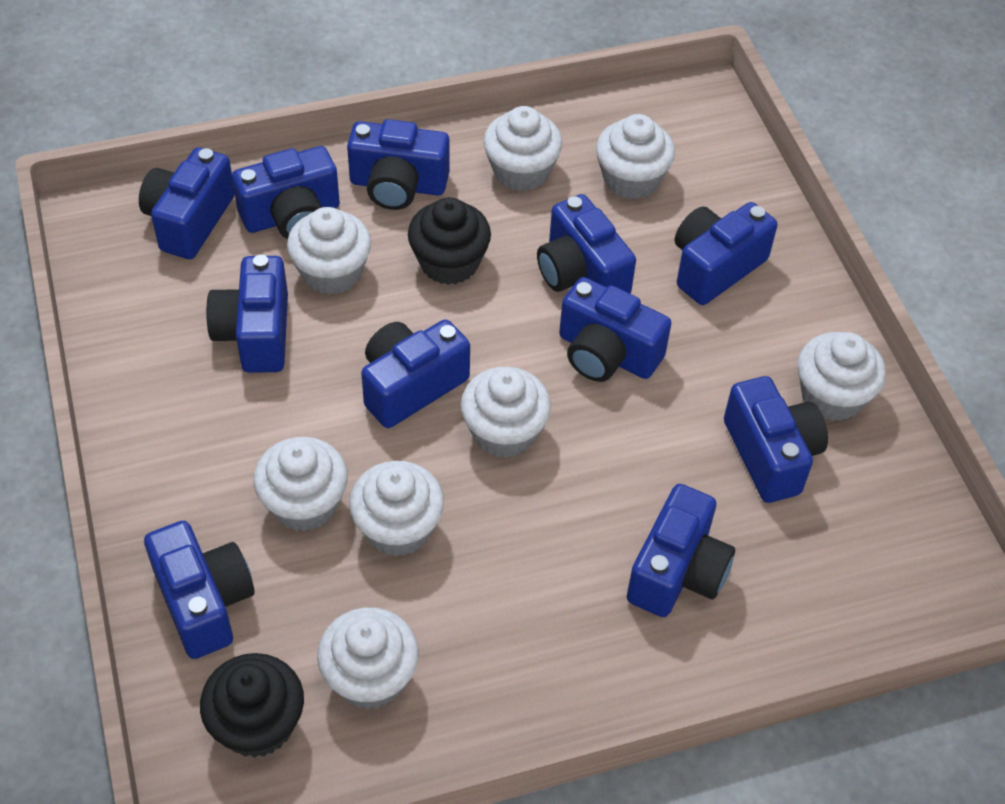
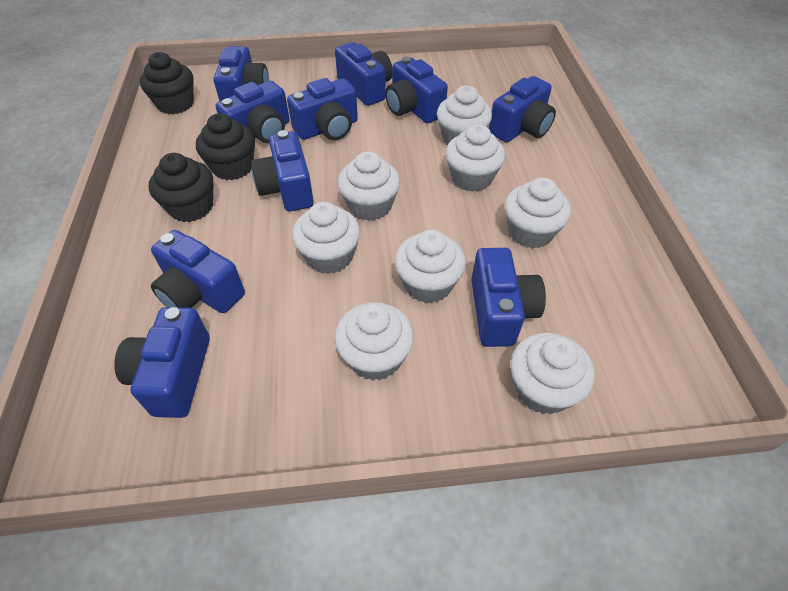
black cupcake: [200,653,304,758] [408,197,491,285] = 2 -> [140,52,194,114] [149,153,213,222] [196,113,255,180] = 3
blue camera: [139,147,234,259] [144,521,255,659] [206,255,288,373] [232,146,340,239] [347,119,450,210] [361,320,470,428] [537,194,636,293] [559,277,671,382] [627,484,735,617] [675,202,777,305] [724,376,828,503] = 11 -> [114,307,210,418] [151,230,245,313] [214,46,269,101] [215,81,290,143] [251,130,314,211] [287,78,358,140] [335,42,392,106] [385,57,448,123] [471,248,546,347] [489,76,556,142] = 10

